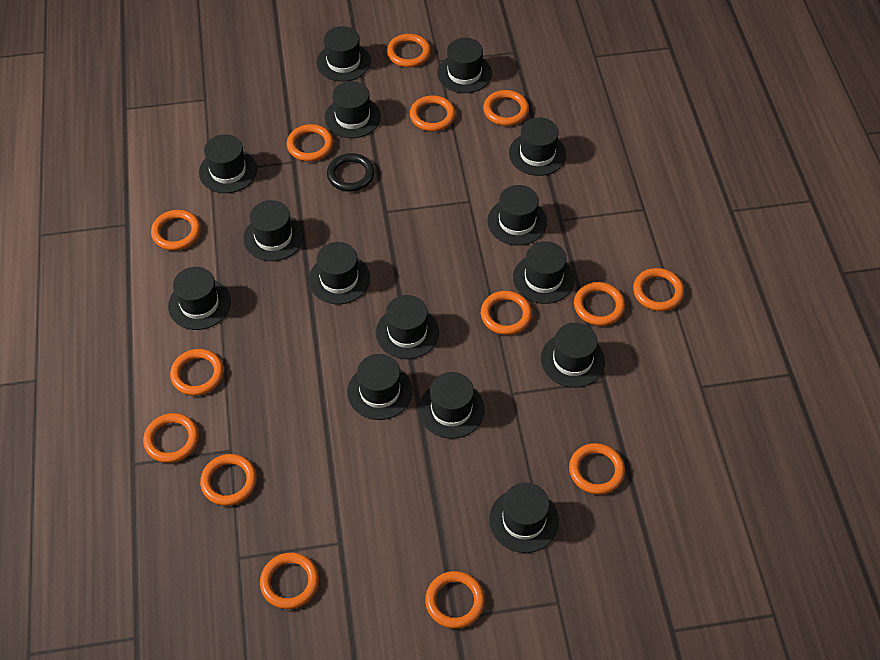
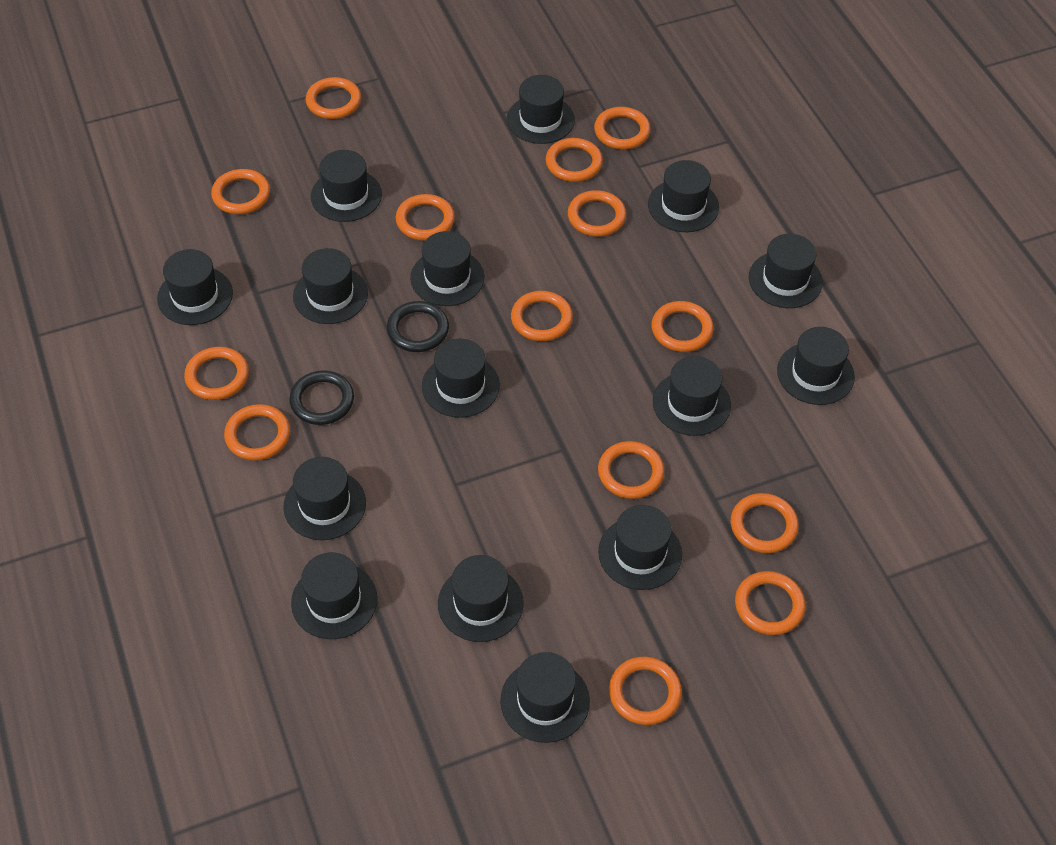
black ring: [327,153,374,192] = 1 -> [289,370,354,425] [387,301,449,352] = 2

